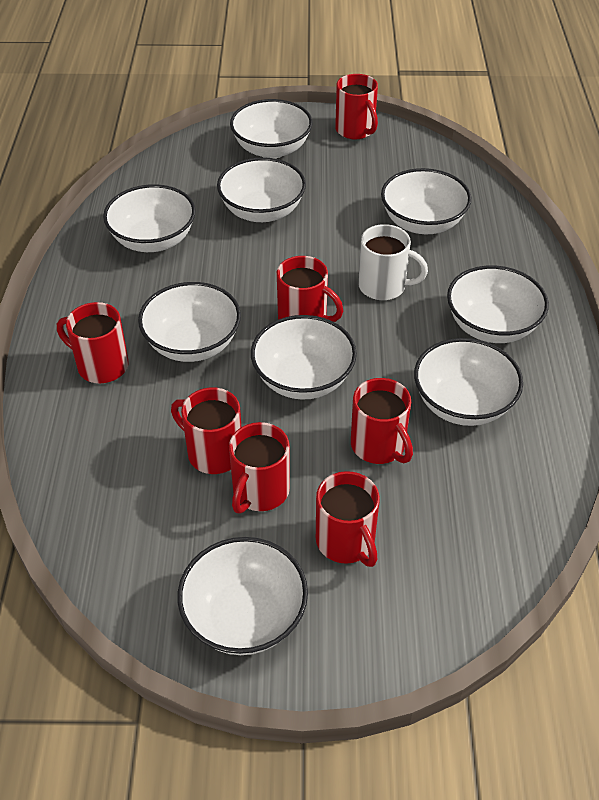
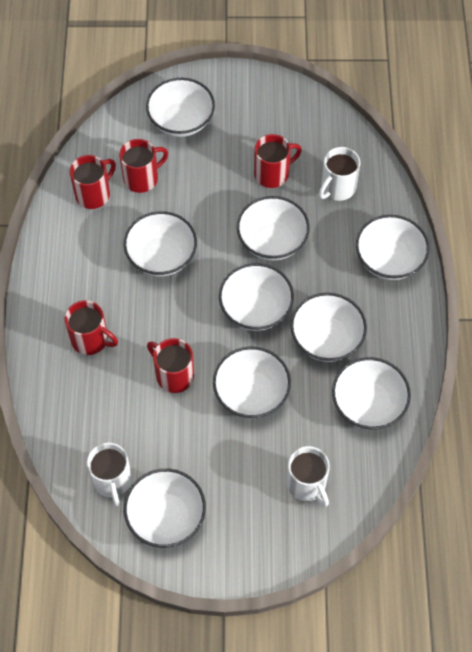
red mug: [57,302,129,383] [171,387,241,474] [229,422,290,514] [277,256,343,322] [316,471,380,567] [335,74,378,139] [351,378,413,464] = 7 -> [65,300,118,355] [69,155,116,209] [119,139,168,193] [147,338,194,393] [254,134,302,188] = 5
white mug: [358,224,428,300] = 1 -> [86,443,132,507] [286,446,330,507] [319,147,361,201] = 3

